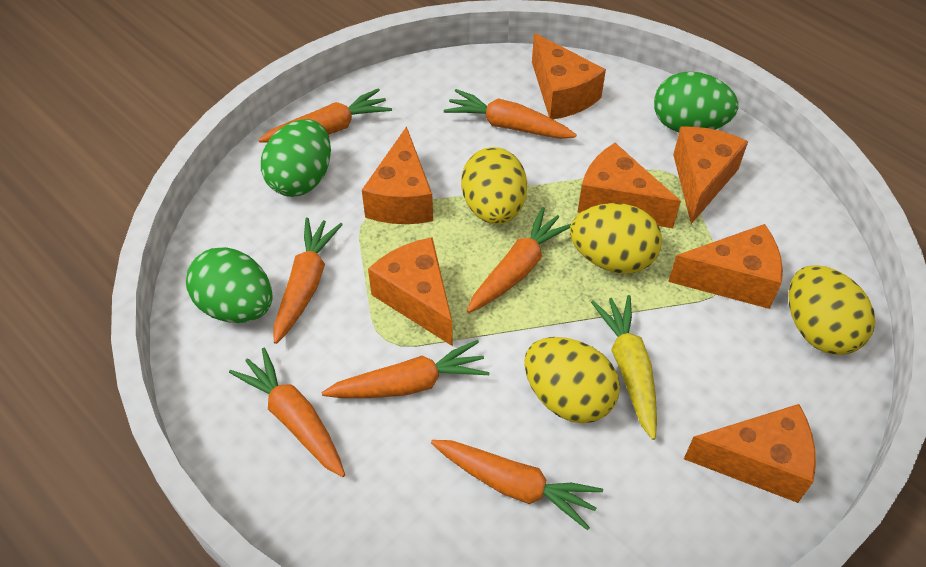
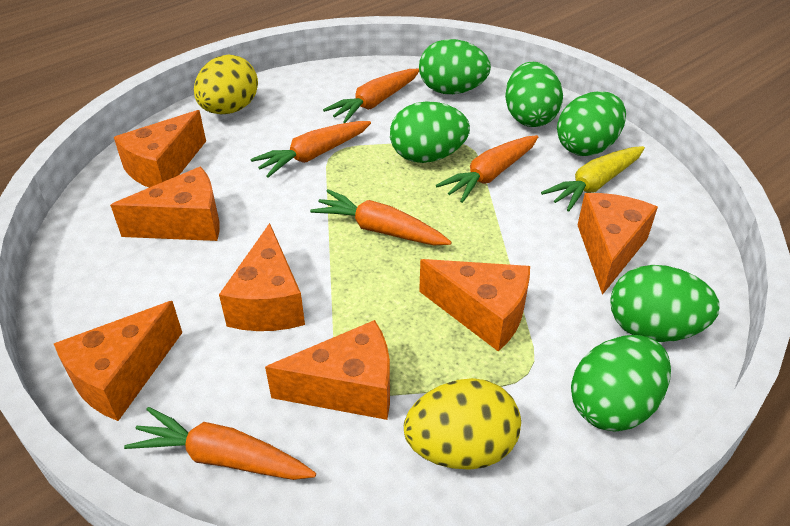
green egg: [186,247,273,323] [261,119,331,197] [654,71,738,132] = 3 -> [390,101,470,163] [419,39,491,94] [505,62,563,127] [557,91,626,156] [571,335,671,432] [610,265,719,342] = 6
orange carrot: [229,348,345,477] [258,88,392,143] [273,217,343,344] [322,340,490,398] [431,440,603,530] [444,89,577,139] [467,207,571,313] = 7 -> [124,407,316,480] [250,121,371,178] [310,190,452,245] [323,69,419,123] [436,135,538,203] = 5
yellow egg: [461,147,527,224] [524,337,620,423] [570,203,662,274] [789,265,875,355] = 4 -> [194,54,258,114] [404,378,521,470] = 2

